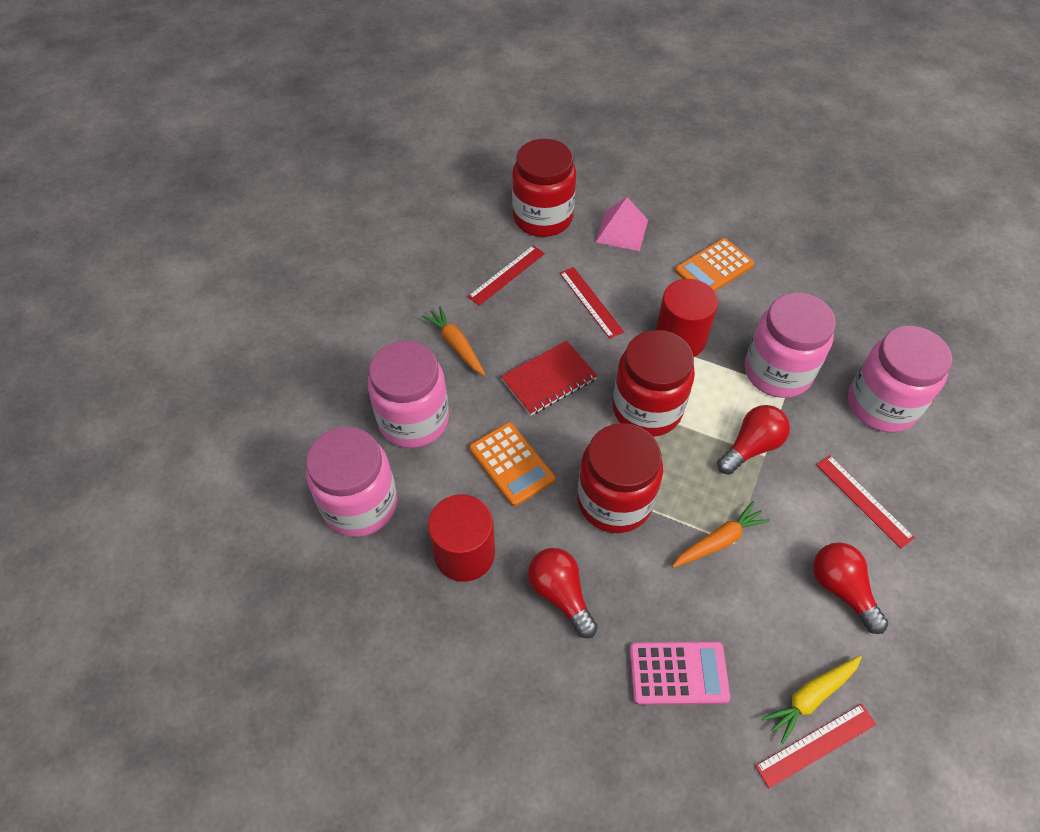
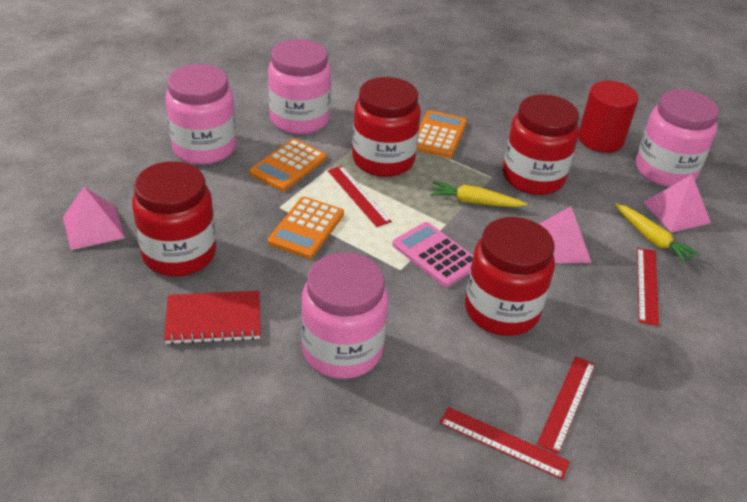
orange calculator: [469,422,555,506] [675,238,754,291] = 2 -> [249,139,327,191] [268,197,344,259] [417,110,467,158] = 3
orange carrot: [422,306,486,376] [672,501,770,568] = 2 -> none = 0
pink pyramid: [596,197,648,251] = 1 -> [63,187,125,250] [540,207,592,263] [643,175,711,232] = 3
red cylinder: [428,494,495,582] [656,279,718,357] = 2 -> [578,81,639,153] = 1
red jar: [512,139,577,237] [577,423,663,533] [612,330,695,437] = 3 -> [132,161,216,276] [352,77,421,177] [465,217,555,336] [503,94,579,195] = 4
red light bulb: [528,548,598,638] [717,405,790,475] [813,542,888,634] = 3 -> none = 0
yellow carrot: [762,656,862,744] = 1 -> [430,181,527,207] [614,203,700,264] = 2

